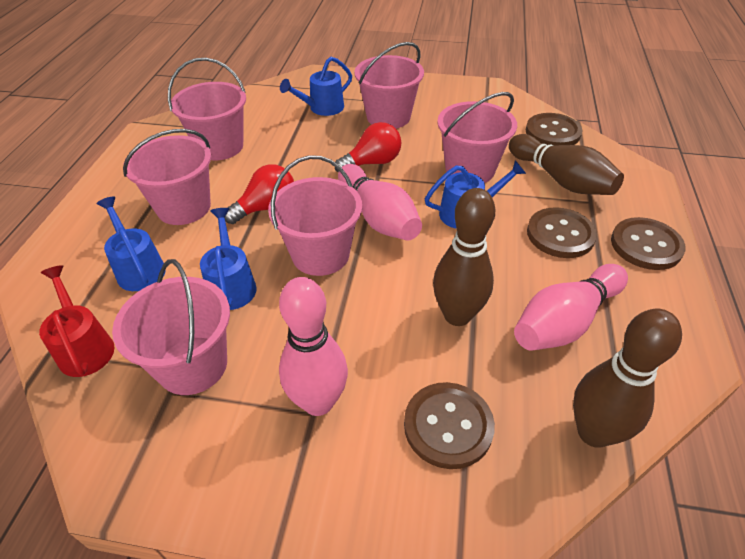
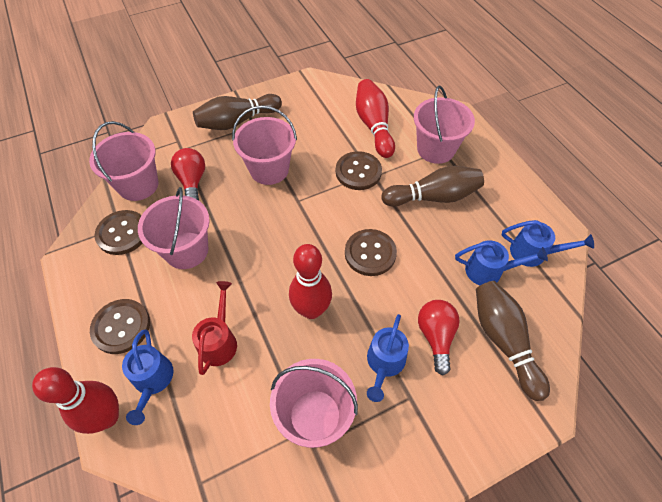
pink bowling pin: [279,277,348,416] [338,164,422,240] [514,264,628,351] = 3 -> none = 0
pink bucket: [112,259,230,395] [123,129,212,225] [168,58,246,160] [268,155,362,276] [354,42,424,129] [437,92,517,183] = 6 -> [89,121,159,201] [138,187,210,269] [232,105,297,185] [270,359,358,448] [414,86,475,164] = 5
red bowling pin: none = 0 -> [32,367,119,434] [289,244,332,319] [356,79,395,158] = 3

